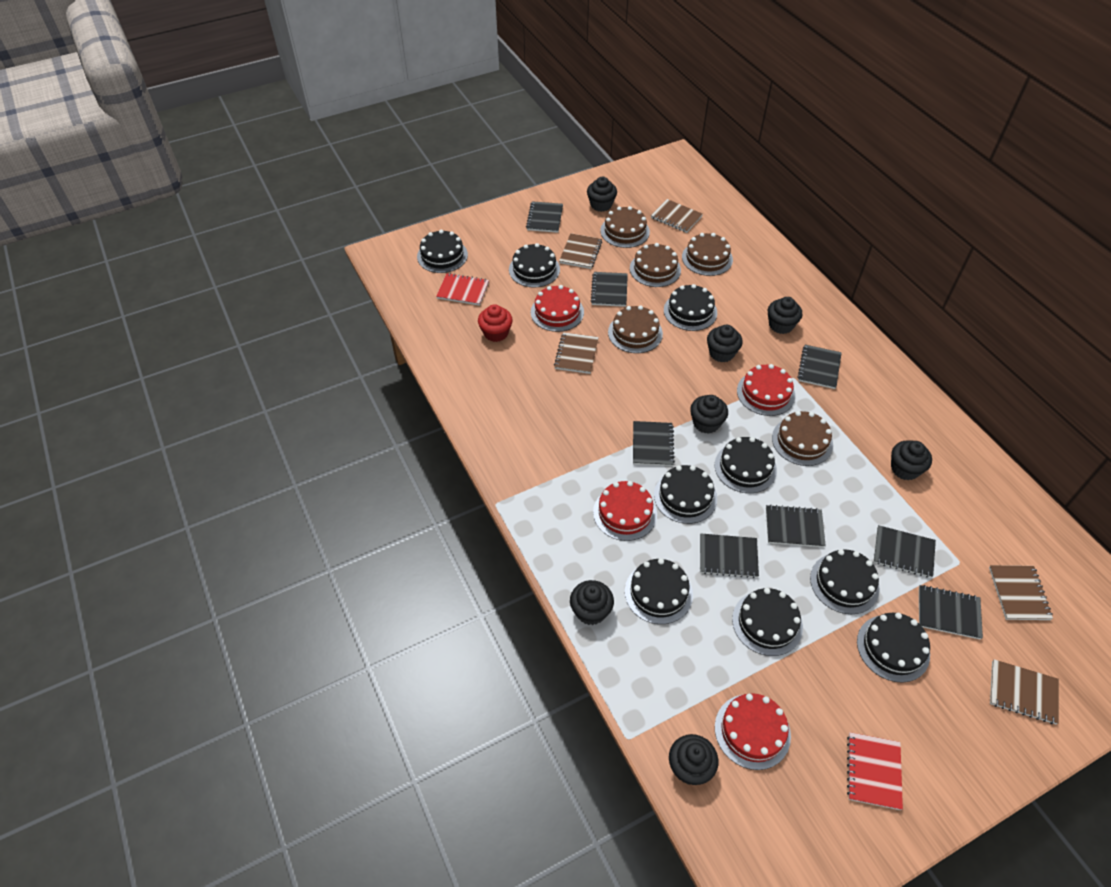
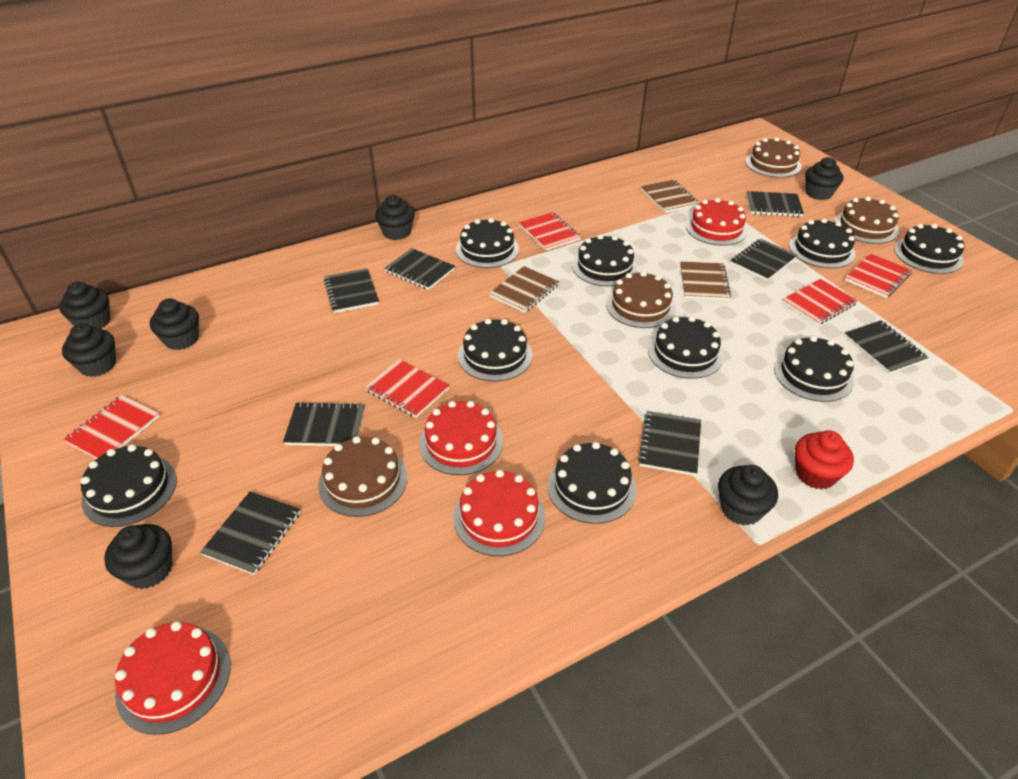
brown cake: [600,206,650,248] [608,306,663,353] [630,243,681,287] [682,233,733,276] [772,411,833,466] = 5 -> [318,436,407,517] [606,271,676,328] [745,138,801,178] [834,197,899,244] = 4
brown notebook: [554,332,599,374] [559,233,602,269] [651,199,703,233] [989,565,1053,620] [990,659,1059,724] = 5 -> [489,266,559,313] [641,180,699,213] [680,261,731,300] = 3
red notebook: [436,273,489,306] [847,732,903,810] = 2 -> [64,395,160,459] [365,359,449,418] [519,212,581,251] [782,279,858,325] [845,253,912,298] = 5

